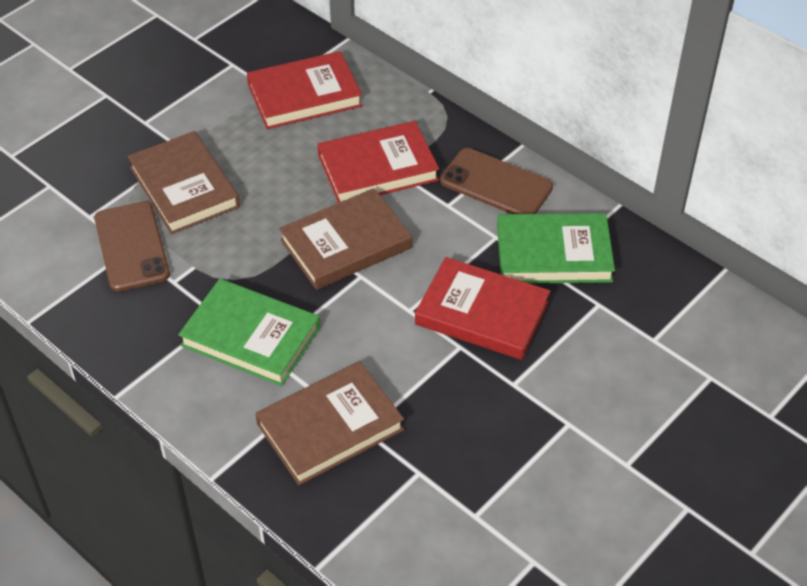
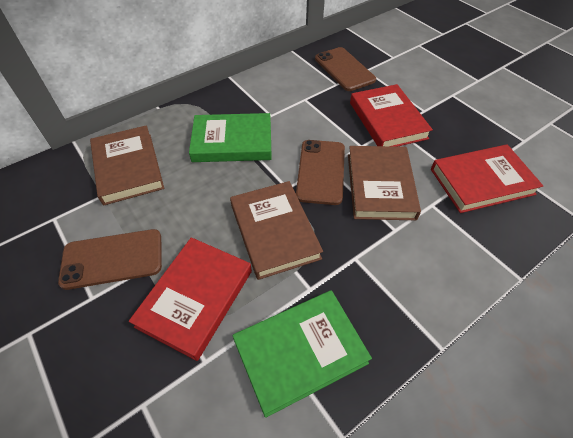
brown phone: [94,201,170,292] [440,148,553,214] = 2 -> [58,229,162,290] [296,140,345,205] [315,47,376,91] = 3

